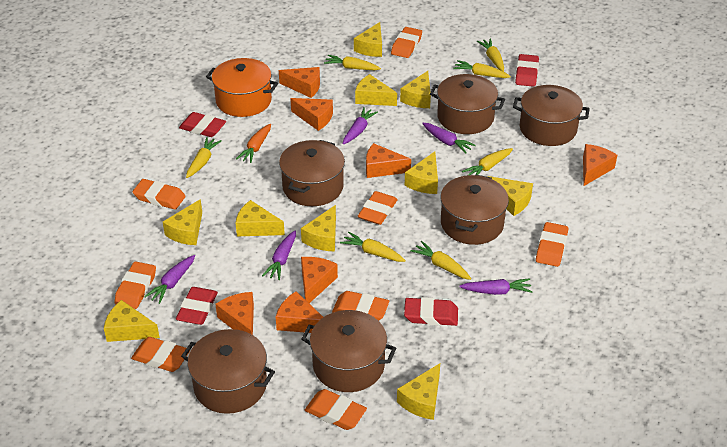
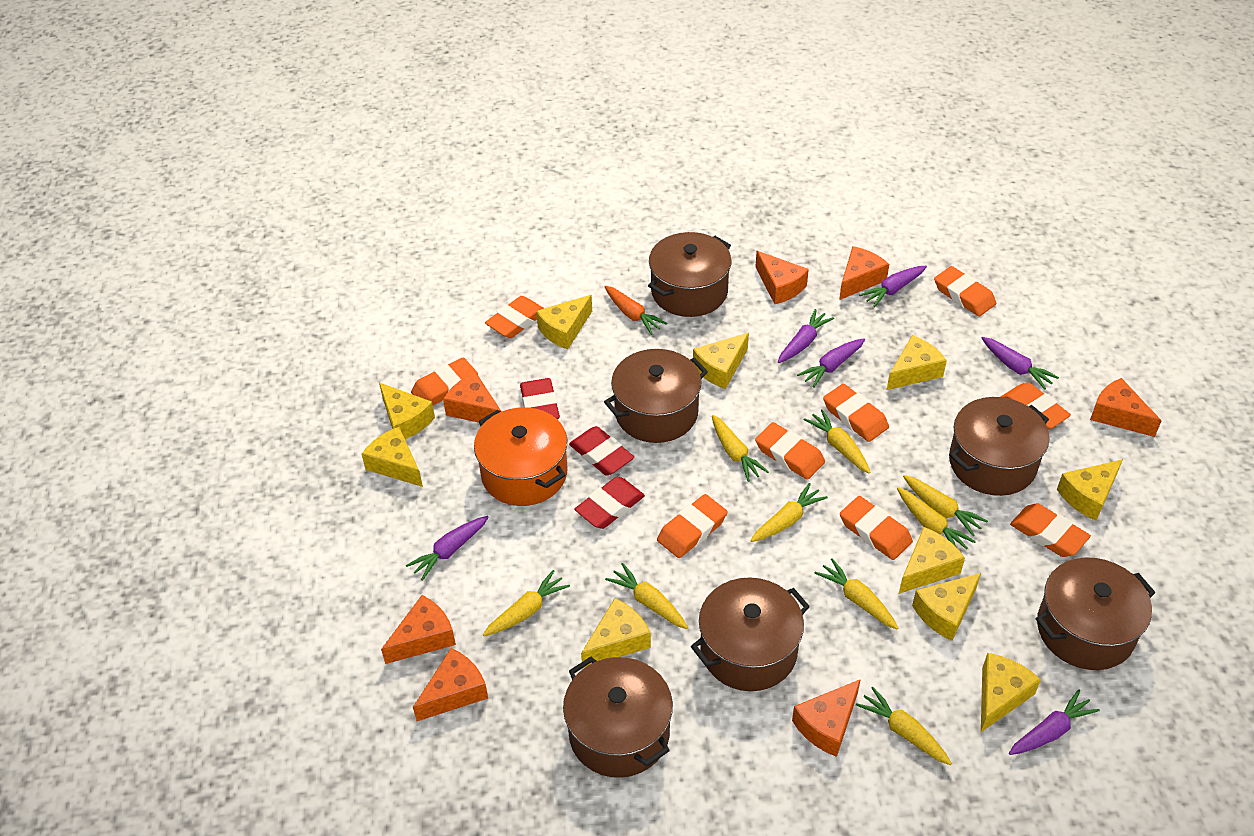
orange eraser: [114,261,156,309] [131,337,190,372] [132,179,186,210] [305,389,367,430] [332,291,389,321] [358,191,398,225] [391,27,422,58] [536,222,568,267] = 8 -> [411,357,478,405] [485,296,544,338] [657,494,727,558] [755,422,825,480] [823,384,889,442] [840,496,913,560] [934,266,997,316] [1001,382,1071,429] [1010,504,1091,557] = 9
purple carrot: [144,255,195,304] [262,231,296,280] [343,107,378,144] [422,123,476,154] [459,278,533,295] = 5 -> [406,516,489,581] [778,309,834,363] [797,338,865,388] [859,266,927,307] [982,337,1059,390] [1009,690,1100,755] = 6
red eraser: [176,287,218,325] [179,112,226,137] [404,297,458,326] [515,54,539,87] = 4 -> [520,378,560,419] [569,426,634,476] [574,477,645,529] = 3
yellow carrot: [186,137,222,178] [324,55,381,70] [340,232,406,262] [410,241,471,280] [453,60,511,78] [462,148,513,175] [477,38,504,72] = 7 -> [483,570,570,636] [605,563,688,629] [712,415,769,482] [750,483,828,542] [804,409,871,474] [815,558,898,629] [856,687,952,765] [897,487,976,549] [903,475,988,536] = 9

